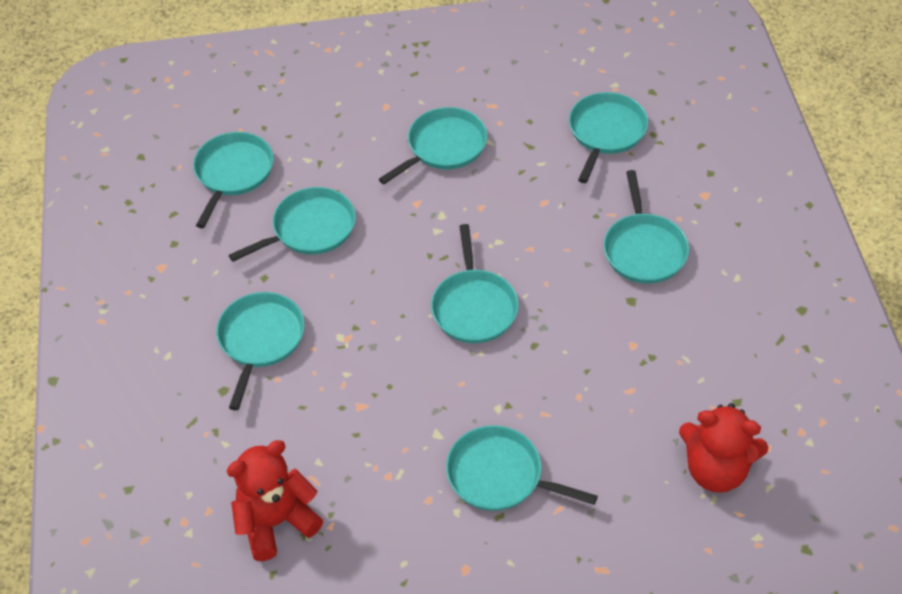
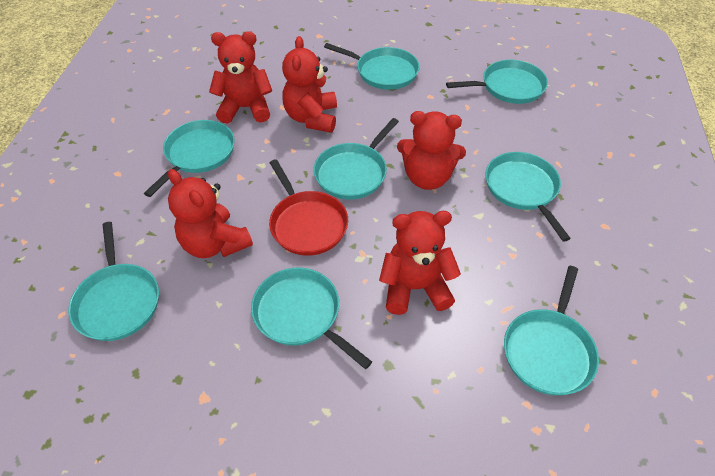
red pan: none = 0 -> [269,159,348,256] = 1
red teddy bear: [227,440,323,561] [679,403,769,493] = 2 -> [168,169,253,258] [209,31,272,124] [282,36,337,133] [379,211,461,315] [397,111,466,190] = 5

